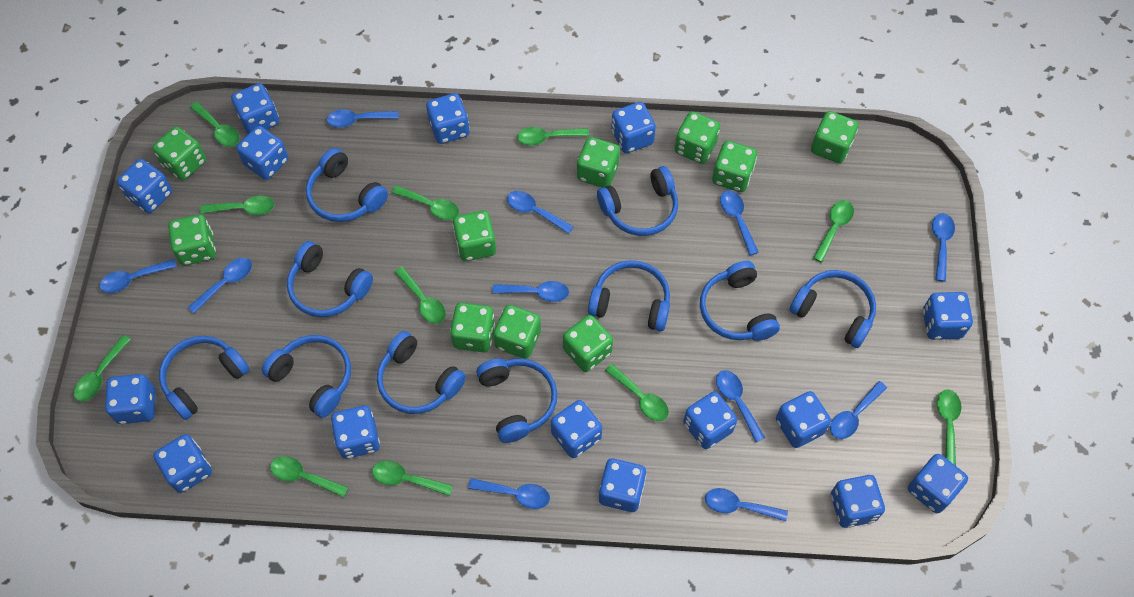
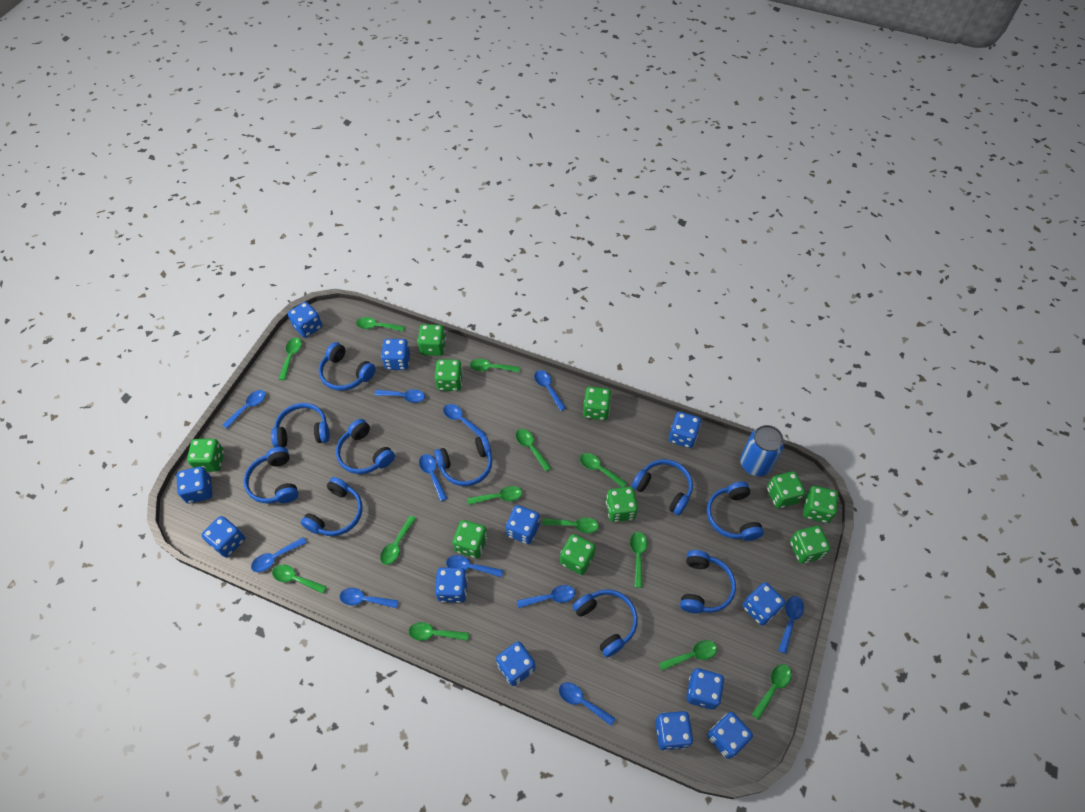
blue can: none = 0 -> [740,425,784,476] = 1
blue dice: [105,374,155,424] [117,159,172,213] [153,434,212,493] [231,83,279,134] [236,126,288,180] [331,406,380,459] [426,93,469,144] [551,400,602,458] [599,458,646,512] [611,102,656,153] [683,391,737,449] [776,391,831,448] [831,475,885,528] [908,454,968,513] [923,292,973,340] = 15 -> [177,467,212,504] [202,516,245,557] [288,302,322,338] [381,339,410,370] [435,567,468,603] [496,641,535,686] [506,505,540,544] [655,711,693,751] [669,412,701,448] [686,668,724,710] [707,712,753,759] [743,582,785,625] = 12
green spoon: [74,335,131,402] [190,102,240,147] [201,195,275,215] [270,456,349,498] [372,461,453,496] [392,185,459,220] [395,267,446,324] [517,127,589,146] [605,364,669,421] [813,200,854,262] [937,389,962,466] = 11 -> [272,564,327,594] [279,338,302,380] [356,317,405,332] [380,515,416,565] [409,622,469,641] [467,486,522,505] [470,359,520,372] [516,429,551,472] [542,517,599,533] [580,453,627,488] [630,532,647,588] [659,640,717,671] [751,664,792,720] = 13

